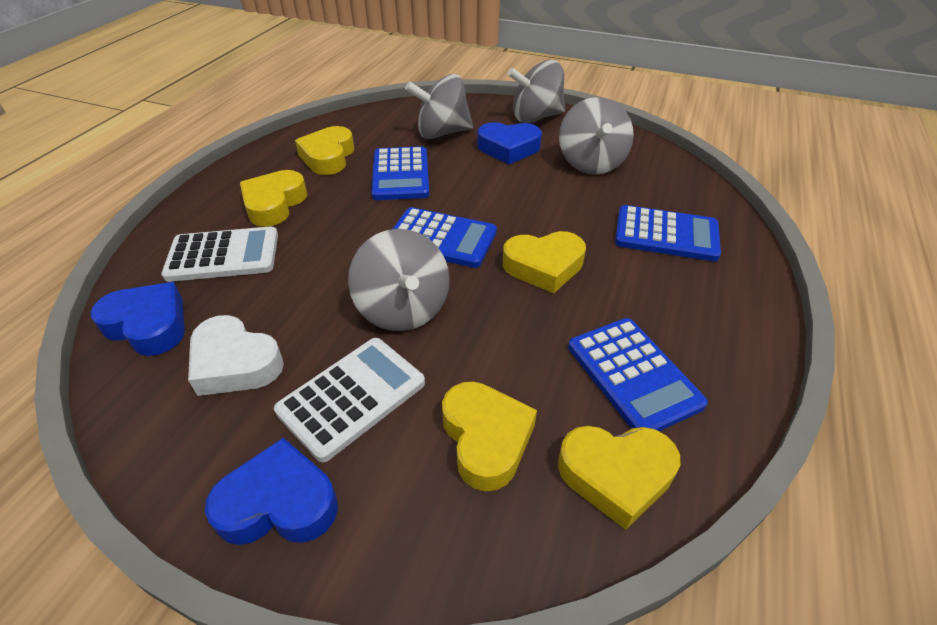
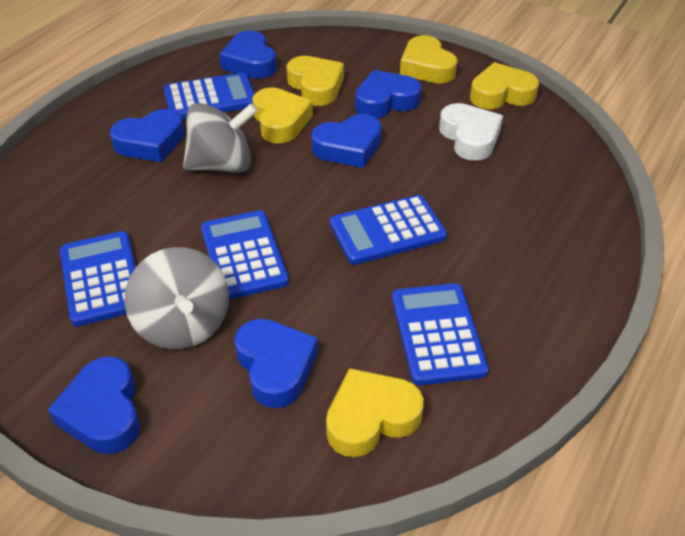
blue calculator: [371,146,430,200] [393,207,497,268] [568,318,708,431] [615,205,721,261] = 4 -> [60,231,136,326] [164,72,254,119] [201,210,289,300] [330,195,447,265] [392,283,489,385] = 5
blue heart: [90,282,185,356] [205,438,338,545] [477,122,542,165] = 3 -> [48,356,140,454] [110,109,185,162] [219,30,277,79] [234,319,318,408] [311,114,382,168] [355,70,422,118] = 6
grey spinning top: [348,229,450,331] [405,74,473,139] [507,60,565,123] [559,97,634,175] = 4 -> [124,247,229,349] [183,103,258,173] = 2
white calculator: [161,226,278,282] [274,338,425,462] = 2 -> none = 0

